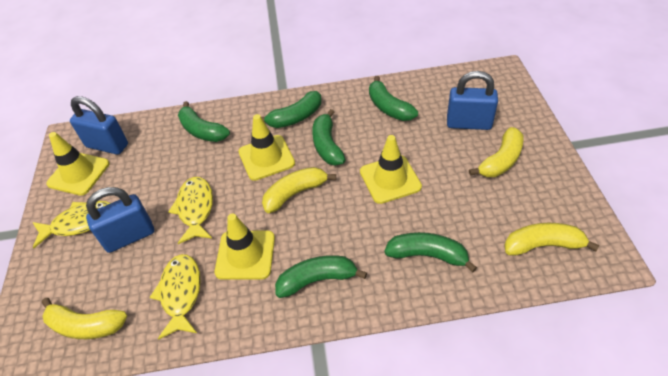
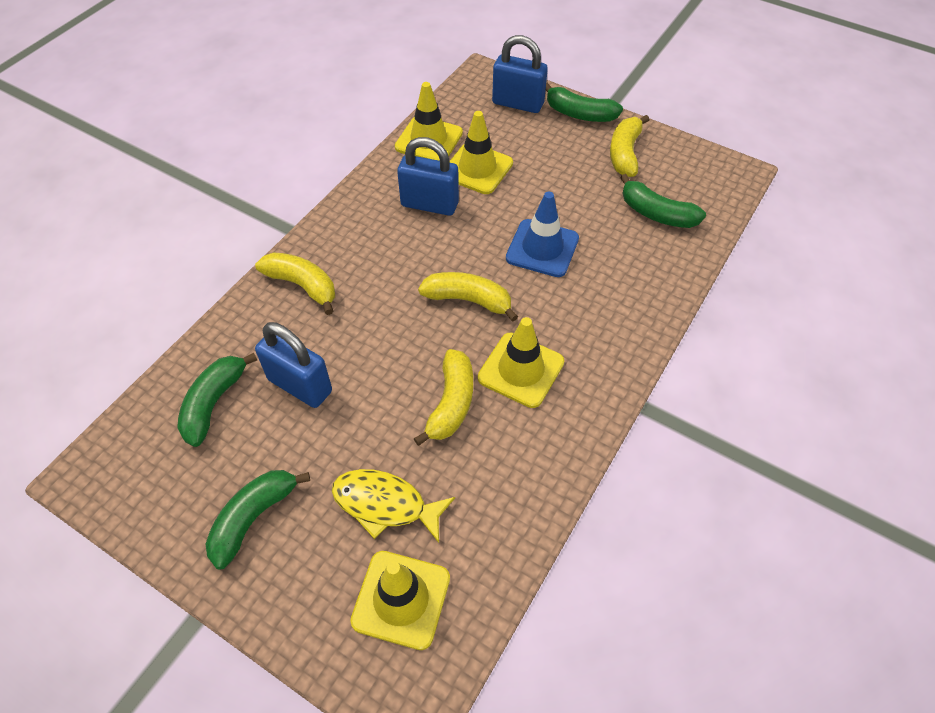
blue traffic cone: none = 0 -> [506,192,579,277] = 1
green banana: [178,101,230,142] [261,91,322,128] [275,255,367,298] [312,109,346,165] [369,76,418,121] [384,232,477,272] = 6 -> [177,353,257,447] [206,470,310,570] [546,82,623,122] [620,174,706,228] = 4
yellow fish: [32,201,111,248] [150,254,201,339] [168,177,213,244] = 3 -> [332,469,455,543] = 1

